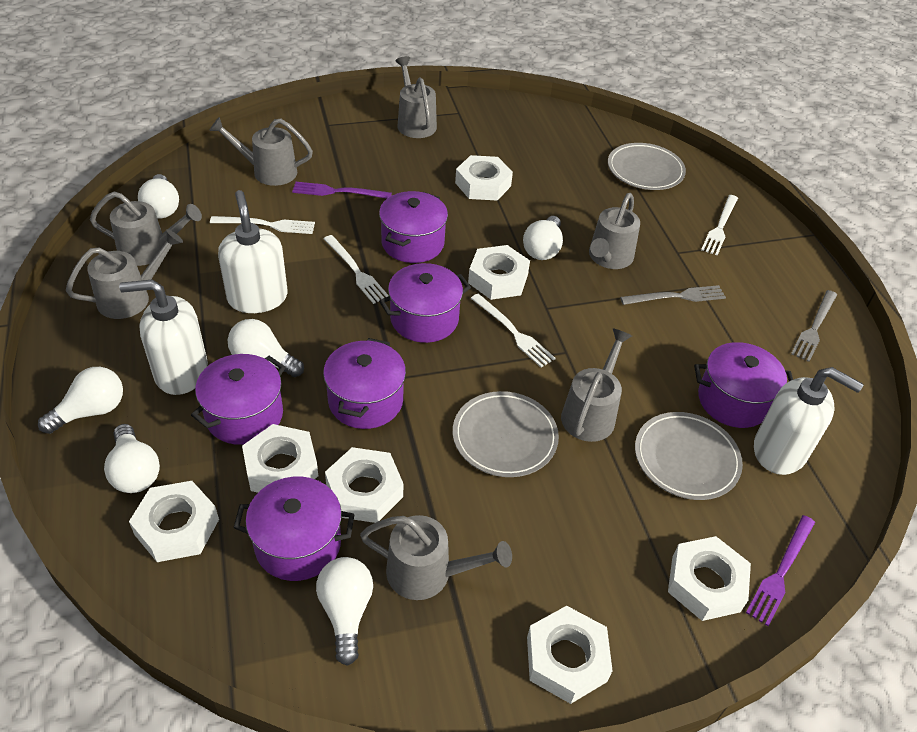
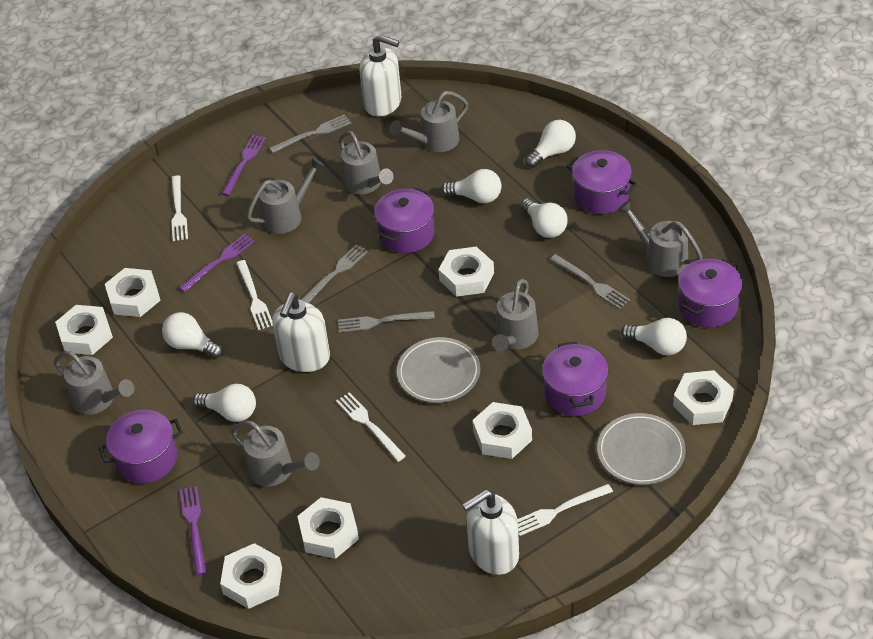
grey fork: [620,285,726,305] [791,290,837,362] = 2 -> [269,114,351,153] [301,245,368,303] [338,311,435,333] [550,254,630,309] = 4
grey plate: [453,391,559,477] [608,143,686,190] [635,412,743,500] = 3 -> [397,337,480,403] [597,413,686,485] = 2
purple fork: [292,182,392,199] [746,515,815,626] = 2 -> [179,234,255,292] [180,486,207,575] [221,135,266,196] = 3
purple pot: [191,354,286,445] [234,477,355,581] [323,338,406,429] [379,191,448,263] [379,263,471,343] [694,342,793,428] = 6 -> [98,410,183,483] [374,188,434,253] [542,341,609,416] [566,150,638,214] [678,258,742,327] = 5

